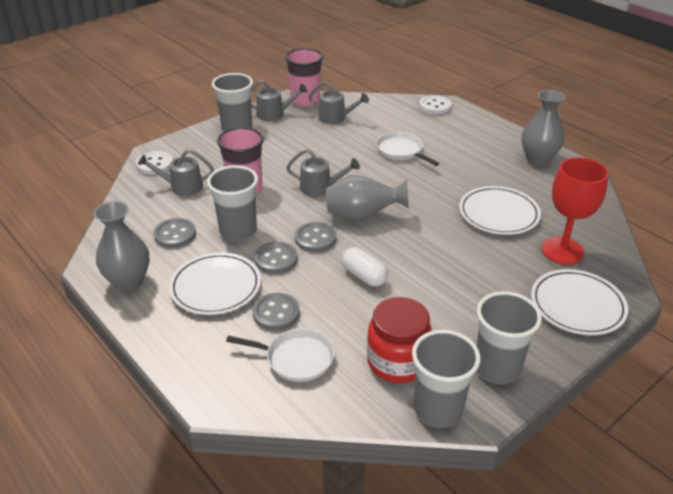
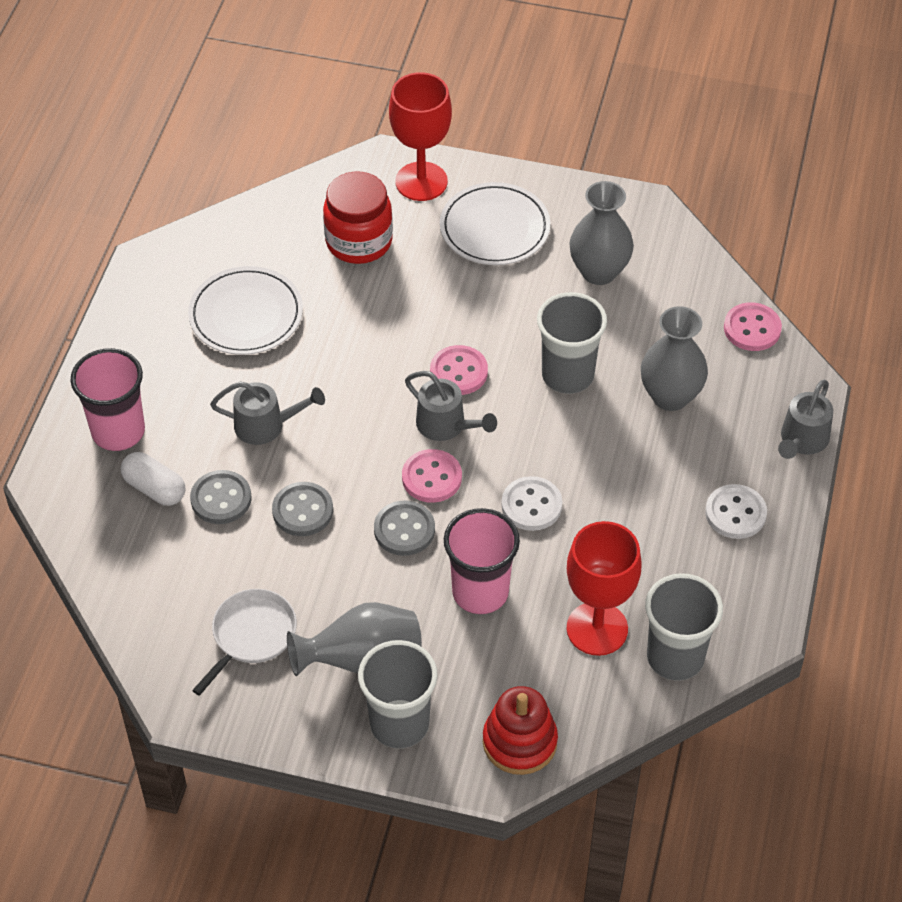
grey button: [153,218,196,248] [252,293,300,330] [254,242,298,274] [295,222,336,252] = 4 -> [190,470,251,524] [272,482,333,536] [374,501,435,556] = 3
grey cup: [207,165,258,241] [212,73,253,132] [412,330,480,428] [477,291,542,384] = 4 -> [358,640,438,749] [537,292,607,394] [645,573,723,681] = 3
grey watering can: [138,149,214,196] [251,80,308,121] [286,149,360,197] [309,81,369,124] = 4 -> [210,381,325,445] [405,371,497,441] [778,380,833,459] = 3
pink button: none = 0 -> [402,449,462,503] [430,345,488,395] [724,302,782,351] = 3
red goblet: [542,157,609,265] = 1 -> [389,72,452,201] [566,521,642,656] = 2
red stacking toy: none = 0 -> [483,686,558,775] = 1
white pan: [226,328,334,382] [376,132,439,166] = 2 -> [192,589,297,696] = 1
white plate: [169,253,261,315] [459,186,541,235] [531,269,628,335] = 3 -> [188,266,303,355] [440,182,550,265] = 2

